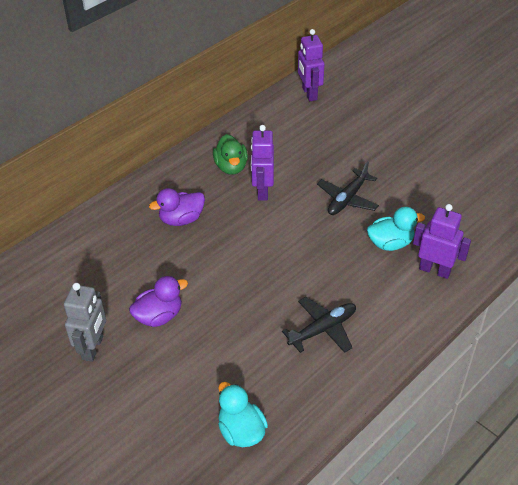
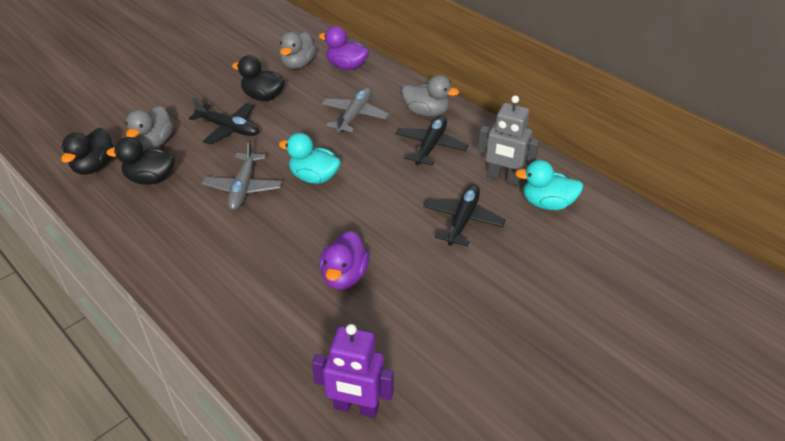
black duck: none = 0 -> [61,128,114,175] [106,137,175,185] [232,55,285,101] = 3
black plane: [282,297,356,353] [317,161,379,215] = 2 -> [189,97,259,145] [396,116,468,166] [423,184,506,246] = 3
green duck: [213,134,248,175] = 1 -> none = 0
grey duck: none = 0 -> [125,106,174,150] [280,32,316,69] [402,75,459,117] = 3
grey plane: none = 0 -> [202,139,282,210] [322,87,389,133] = 2
purple robot: [251,125,274,201] [298,29,325,101] [413,204,471,279] = 3 -> [312,324,394,418] = 1

